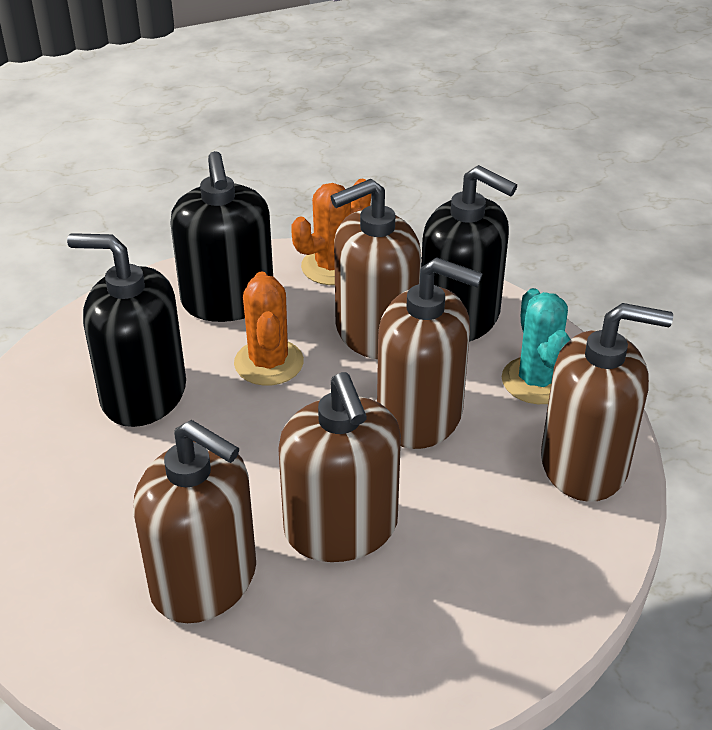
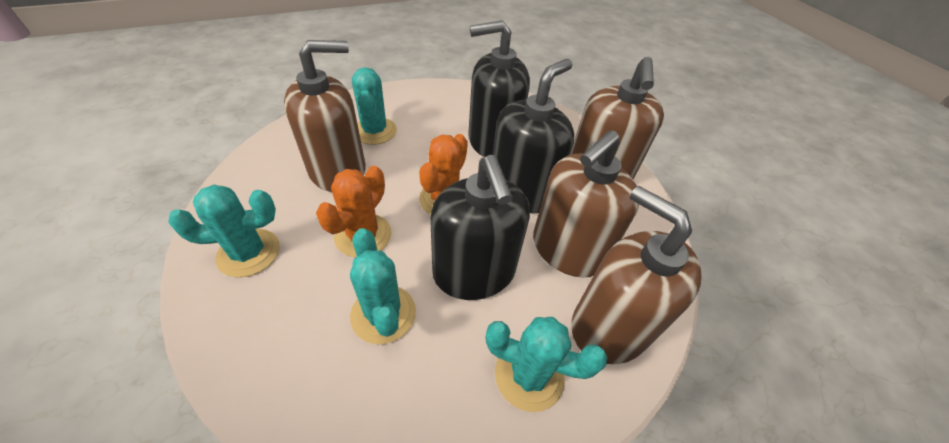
brown soap dispenser: [133,420,256,623] [278,372,401,562] [331,179,421,359] [377,257,483,449] [541,303,673,502] = 5 -> [284,40,366,192] [533,130,639,278] [570,57,664,180] [571,186,702,364] = 4
turquoise cactus: [502,288,571,404] = 1 -> [168,185,280,277] [350,228,416,344] [352,67,397,145] [486,317,608,412] = 4

